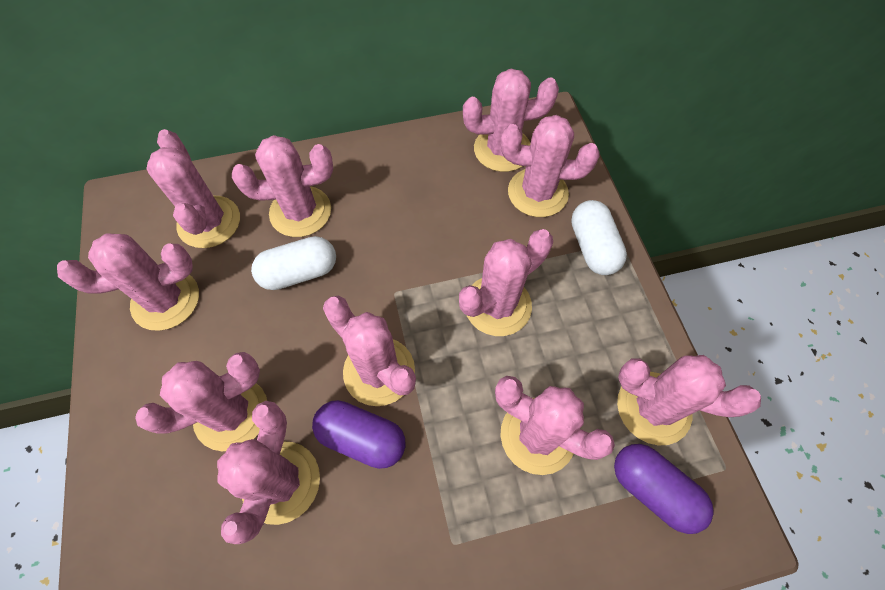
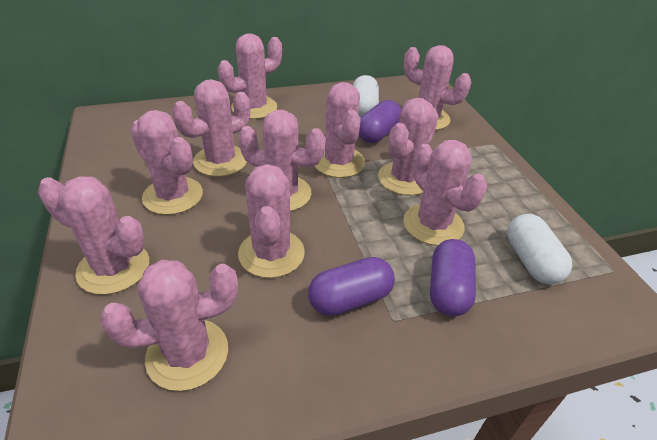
purple capsule: [312,400,406,469] [614,444,714,534] = 2 -> [308,257,395,316] [359,100,401,143] [430,239,476,317] = 3

